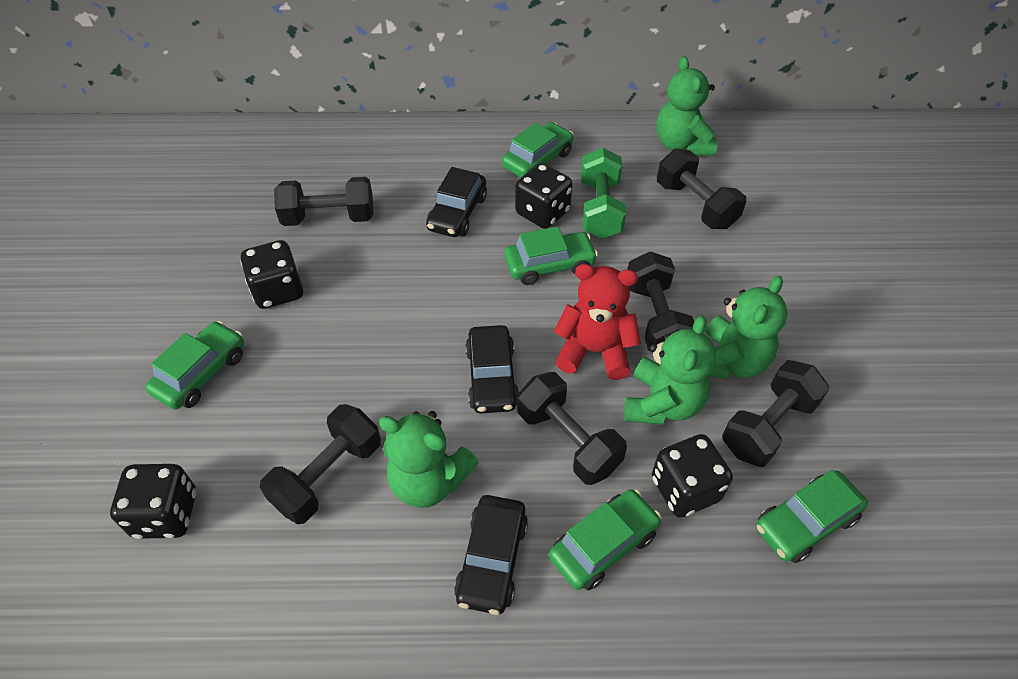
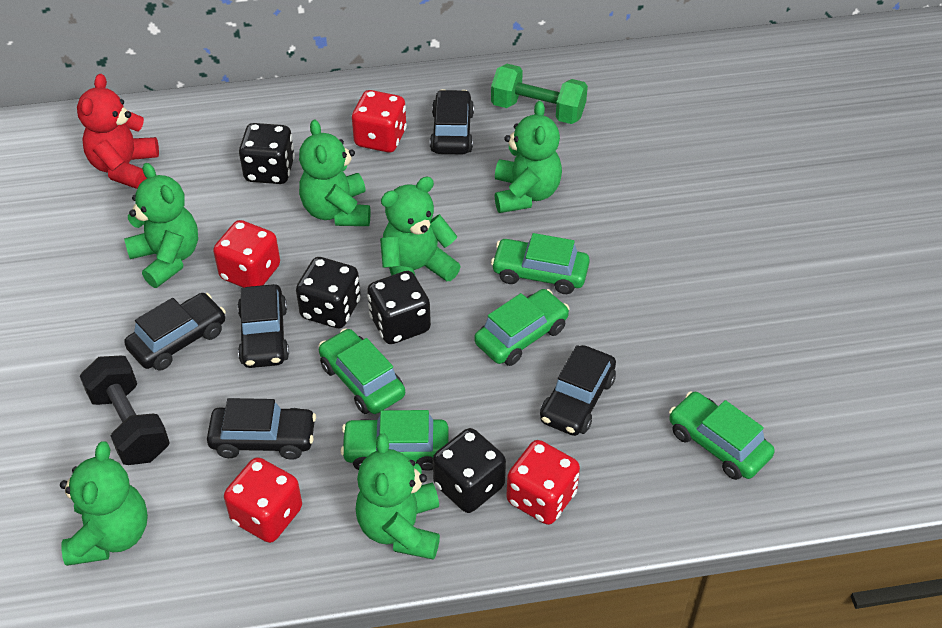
black car: [426,167,487,237] [454,495,528,615] [465,325,519,413] = 3 -> [124,293,226,371] [207,398,316,460] [237,284,289,368] [430,89,474,154] [540,345,616,436] = 5
black dumbbell: [260,404,381,524] [274,177,373,226] [517,372,627,485] [627,251,695,351] [657,148,746,229] [722,360,830,467] = 6 -> [80,356,170,465] = 1
green teddy bear: [379,411,479,508] [624,315,716,425] [656,56,718,156] [706,276,788,380] = 4 -> [60,441,148,566] [124,163,198,288] [299,119,371,226] [356,434,440,560] [380,177,461,281] [495,101,562,213] = 6
red dice: none = 0 -> [213,220,280,288] [224,457,302,543] [352,90,407,152] [507,440,580,525] = 4

